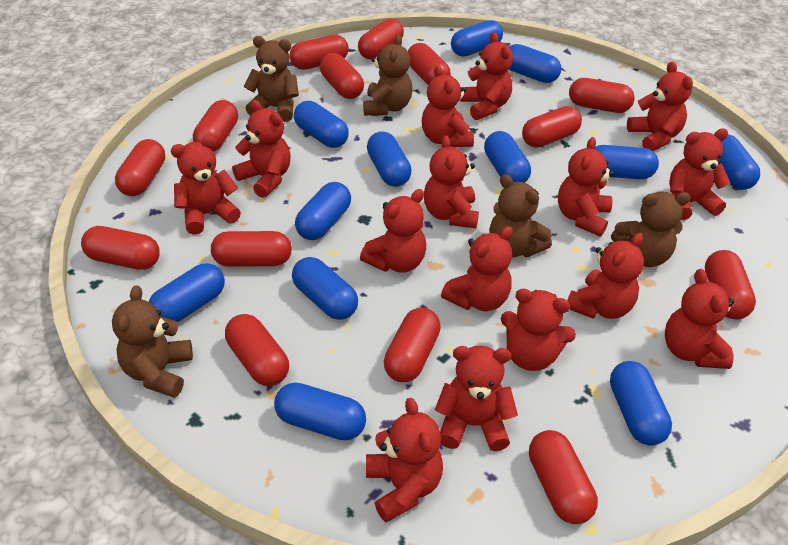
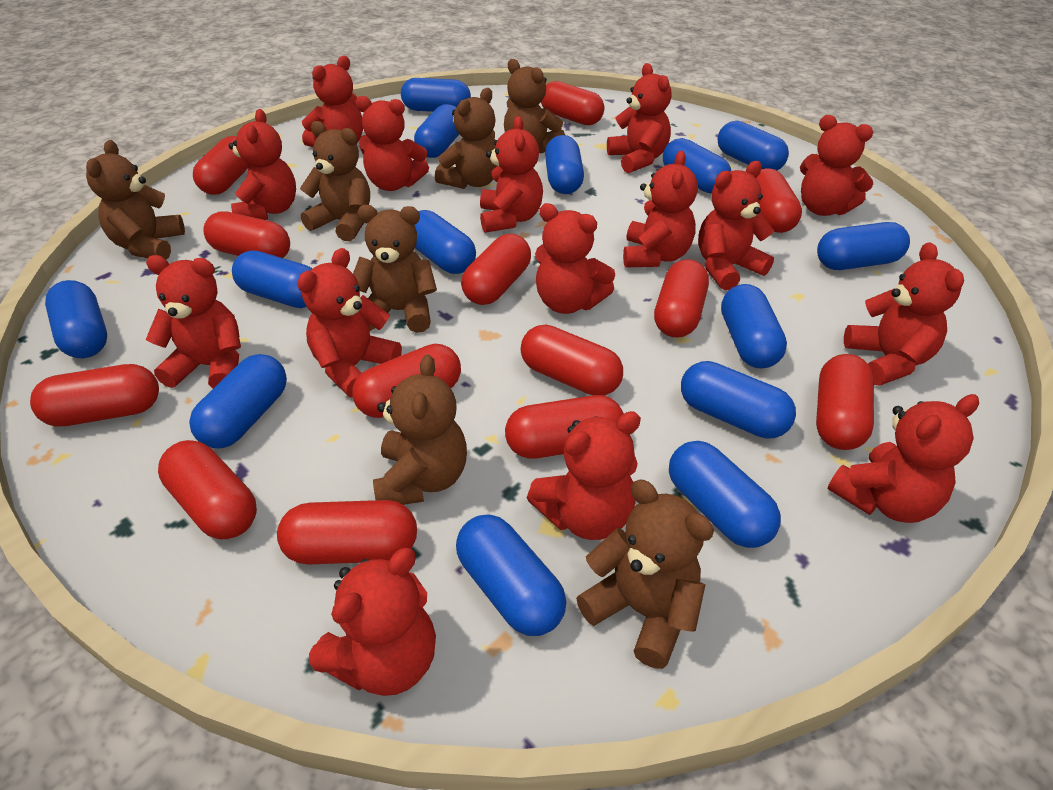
blue capsule: [149,263,225,322] [274,383,366,441] [292,257,358,320] [294,101,349,148] [295,182,351,240] [367,131,412,187] [451,20,503,57] [484,131,531,183] [509,44,561,83] [595,145,659,179] [610,361,672,446] [718,134,760,190] = 12 -> [45,280,107,358] [189,354,287,448] [232,250,313,308] [401,78,471,112] [414,104,459,158] [415,210,476,274] [456,514,566,636] [545,135,584,194] [663,138,731,194] [669,441,781,548] [681,361,796,439] [718,121,789,170] [721,284,787,368] [817,222,910,270] = 14
brown teddy bear: [112,285,193,398] [243,36,299,122] [363,35,412,115] [489,174,552,257] [611,192,691,267] = 5 -> [86,140,185,260] [300,121,370,241] [353,205,437,333] [373,354,467,505] [435,88,497,189] [504,59,565,154] [576,480,714,669] = 7
red capsule: [81,226,160,270] [115,139,165,196] [193,100,238,151] [211,231,292,267] [225,314,289,386] [290,35,349,70] [320,53,364,99] [358,18,404,59] [384,308,441,382] [408,43,451,85] [522,106,582,148] [529,430,598,524] [569,78,635,113] [705,250,756,320] = 14 -> [30,364,159,426] [158,440,257,539] [193,136,250,195] [203,211,290,258] [277,500,417,565] [352,344,461,418] [461,234,531,305] [505,395,624,459] [520,325,623,396] [541,81,604,125] [654,259,709,338] [756,168,802,233] [816,354,874,450] = 13

